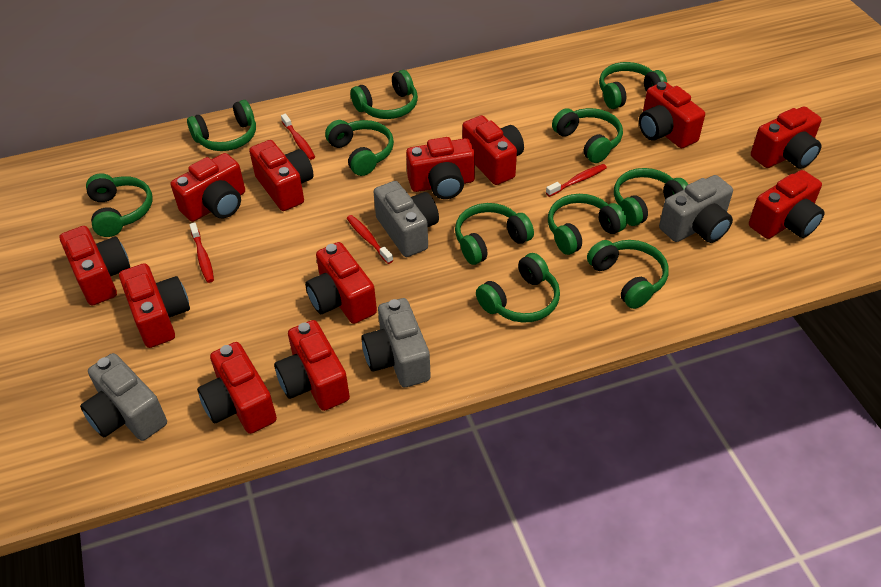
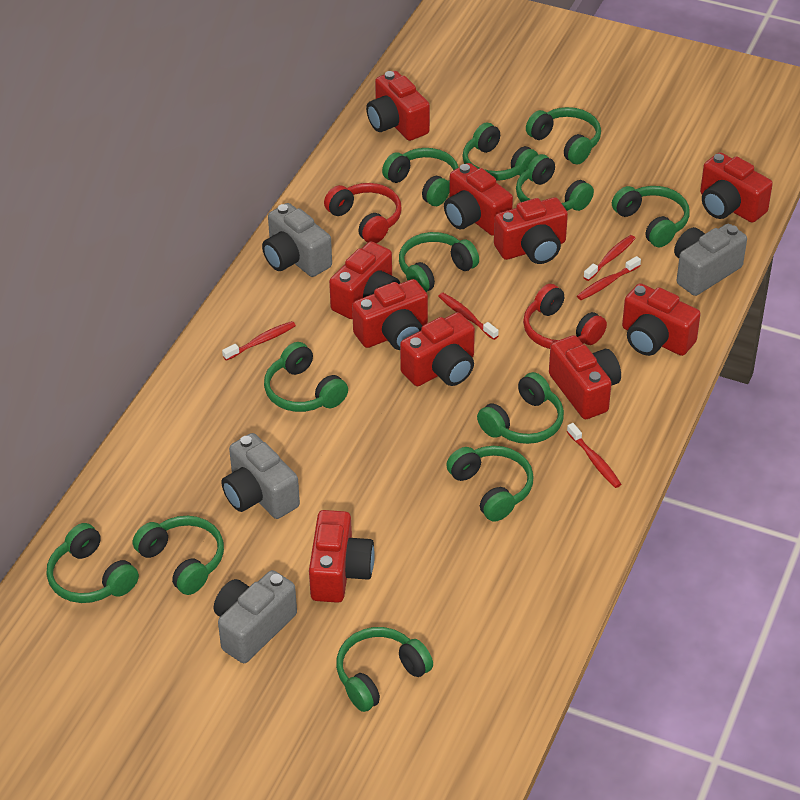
green headphones: [86,173,153,237] [187,100,256,151] [325,120,394,176] [350,70,418,119] [455,203,534,265] [476,253,560,323] [548,194,627,255] [552,108,623,163] [587,240,669,309] [599,62,667,109] [614,168,688,226] = 11 -> [47,523,139,603] [133,516,224,595] [264,342,348,412] [336,627,433,712] [382,148,459,206] [399,232,479,292] [446,446,534,522] [462,123,538,181] [477,372,564,444] [516,154,594,211] [526,107,601,164] [612,186,690,247] = 12
red camera: [60,226,130,306] [119,263,190,348] [171,153,245,222] [197,342,277,434] [249,140,314,211] [274,320,350,411] [305,242,377,324] [406,137,475,199] [462,115,524,185] [639,82,705,148] [749,170,825,239] [751,106,822,169] = 12 -> [309,510,375,603] [329,241,400,319] [352,279,428,350] [366,71,430,141] [400,312,475,386] [444,163,513,236] [494,197,568,264] [549,335,621,419] [622,283,701,356] [700,152,773,223] = 10
red headphones: none = 0 -> [324,183,402,243] [523,284,607,349] = 2
red toothbrush: [189,222,214,283] [281,114,315,160] [347,215,393,264] [546,164,607,197] = 4 -> [222,321,296,361] [438,293,499,340] [567,423,621,488] [577,256,641,300] [583,235,636,281] = 5

